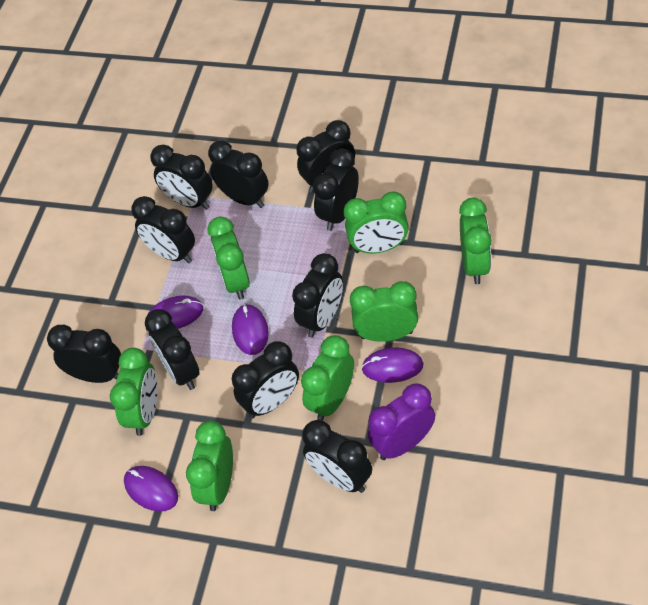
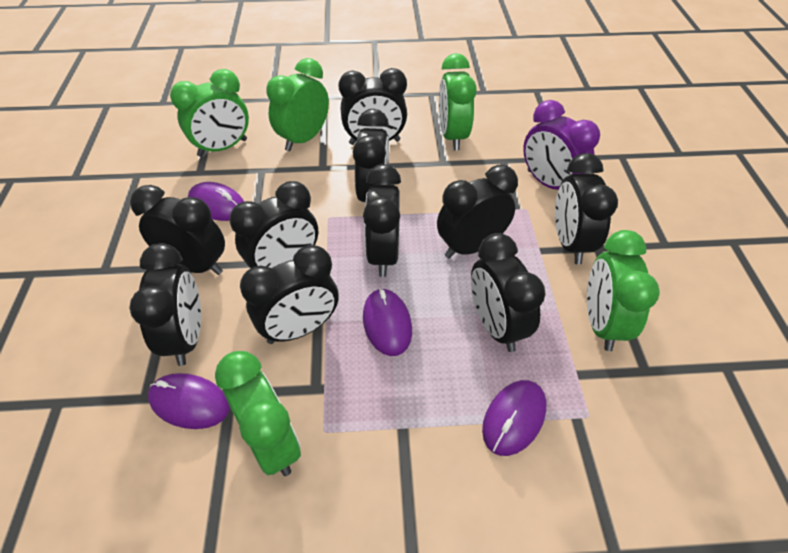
green clock: [110,348,158,436] [186,421,233,511] [207,216,250,300] [301,335,354,421] [344,191,409,253] [350,281,418,342] [459,198,492,284] = 7 -> [170,69,249,157] [215,351,301,476] [266,58,329,151] [439,53,477,150] [587,230,660,351] = 5

